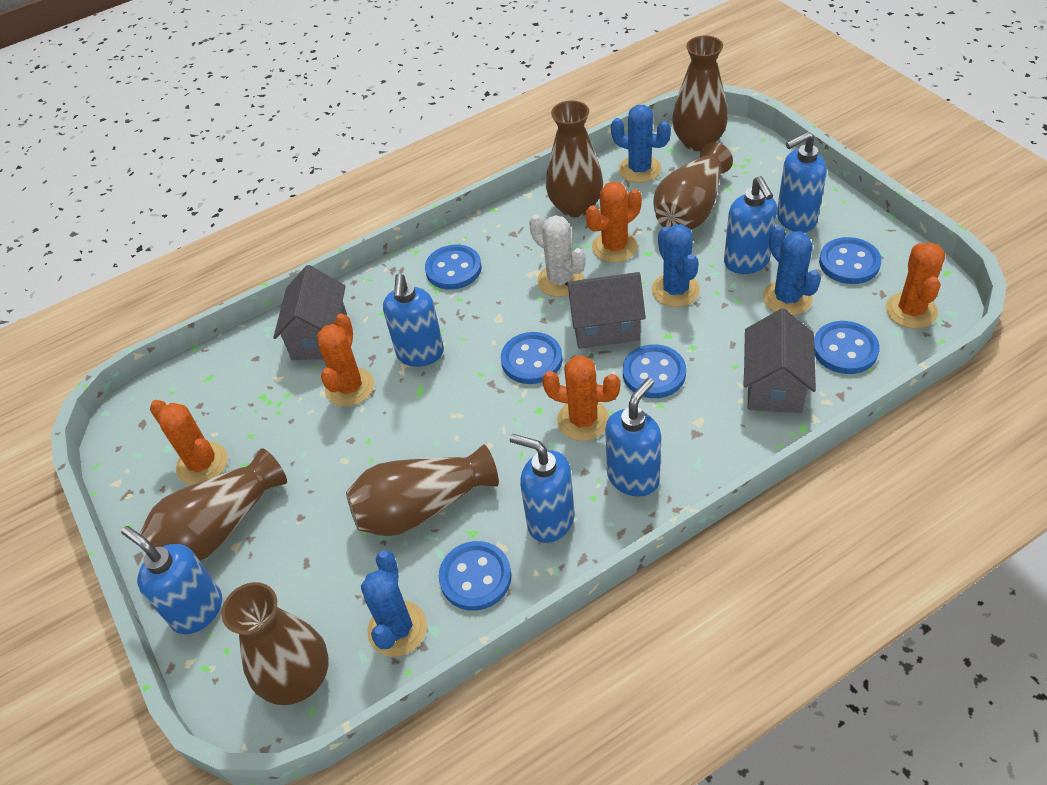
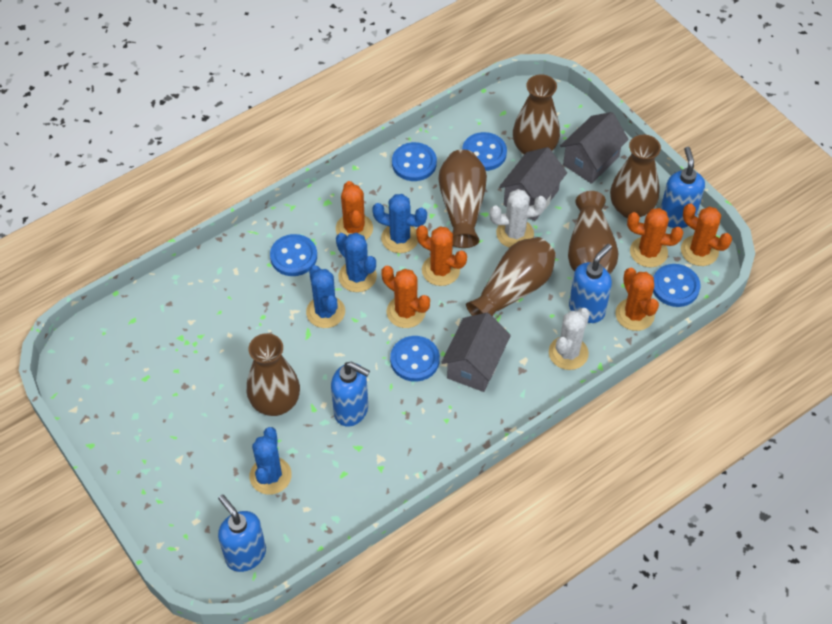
blue button: [425,245,482,290] [439,541,512,611] [501,332,562,384] [623,344,686,398] [814,321,880,374] [819,237,882,284] = 6 -> [270,234,317,276] [390,336,440,382] [392,142,437,181] [462,132,507,171] [653,264,700,307] = 5
blue soap dispenser: [121,526,222,634] [383,274,444,367] [510,434,574,543] [605,378,662,496] [724,176,777,274] [777,131,827,232] = 6 -> [218,495,266,572] [331,361,370,427] [569,244,612,323] [661,147,705,228] = 4
orange cactus: [150,400,228,485] [317,313,374,406] [542,356,620,441] [586,181,642,262] [886,242,945,329] = 5 -> [336,181,373,240] [381,266,430,328] [416,225,467,286] [615,268,659,331] [627,208,683,267] [681,203,732,266] = 6
white cactus: [529,214,586,297] = 1 -> [489,189,546,248] [549,308,590,370] = 2

